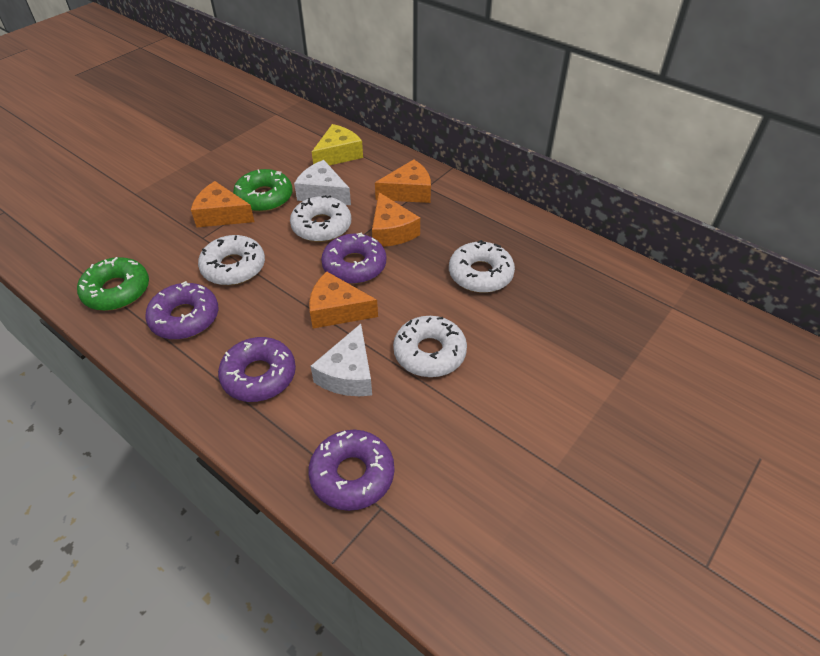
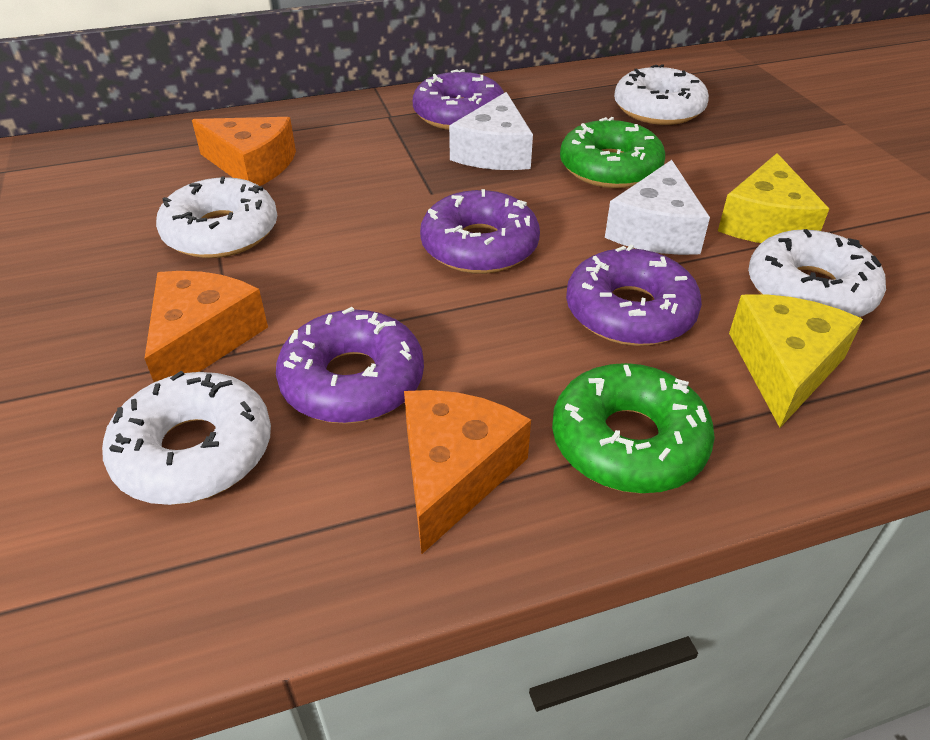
orange cheese: [191,181,255,227] [309,271,378,328] [372,192,420,247] [375,159,431,203] = 4 -> [144,271,268,382] [192,117,296,186] [404,390,531,555] = 3
yellow cheese: [312,124,363,165] = 1 -> [718,153,829,243] [729,294,863,427] = 2

